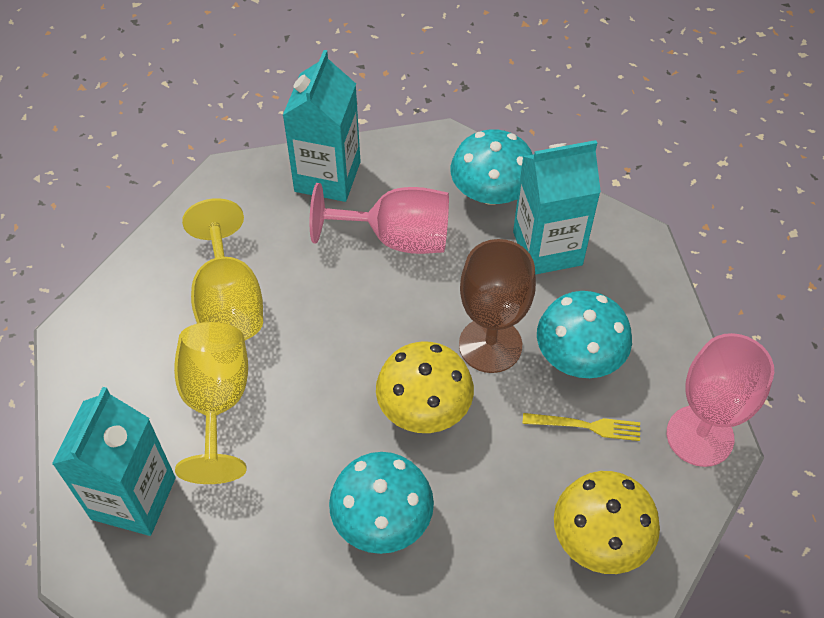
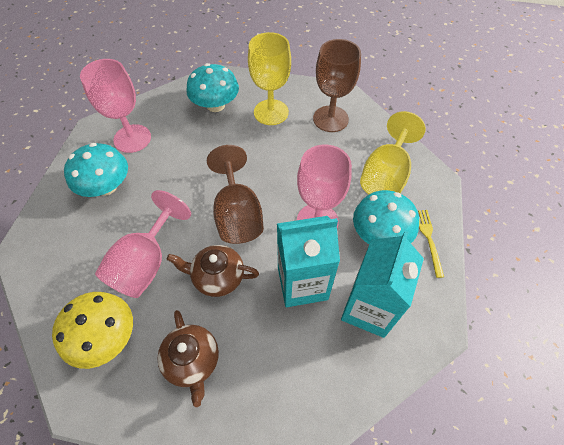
brown goblet: [459,239,536,373] = 1 -> [207,145,264,244] [313,39,361,132] = 2
brown teapot: none = 0 -> [157,310,219,407] [167,245,259,297] = 2
pink goblet: [310,183,449,254] [667,333,774,467] = 2 -> [80,59,151,153] [95,190,191,298] [297,145,352,228] = 3
turquoise carton: [52,387,176,536] [282,50,361,202] [513,140,601,275] = 3 -> [277,216,340,307] [341,231,424,338] = 2
yellow mushroom: [376,341,474,433] [554,471,660,574] = 2 -> [52,292,133,369] = 1

